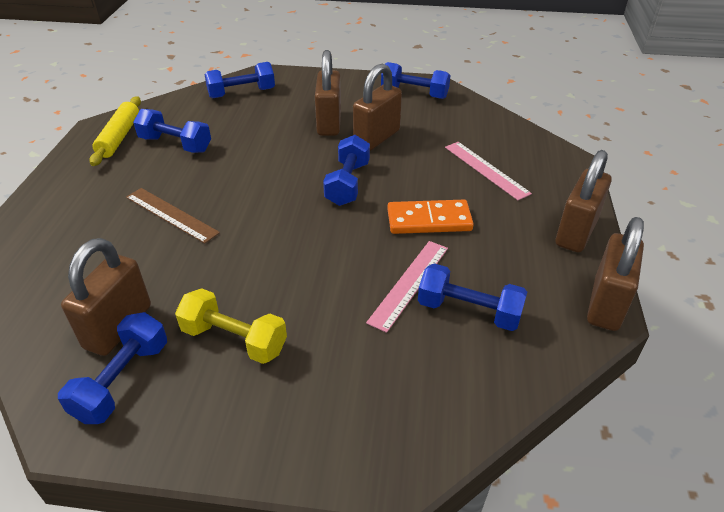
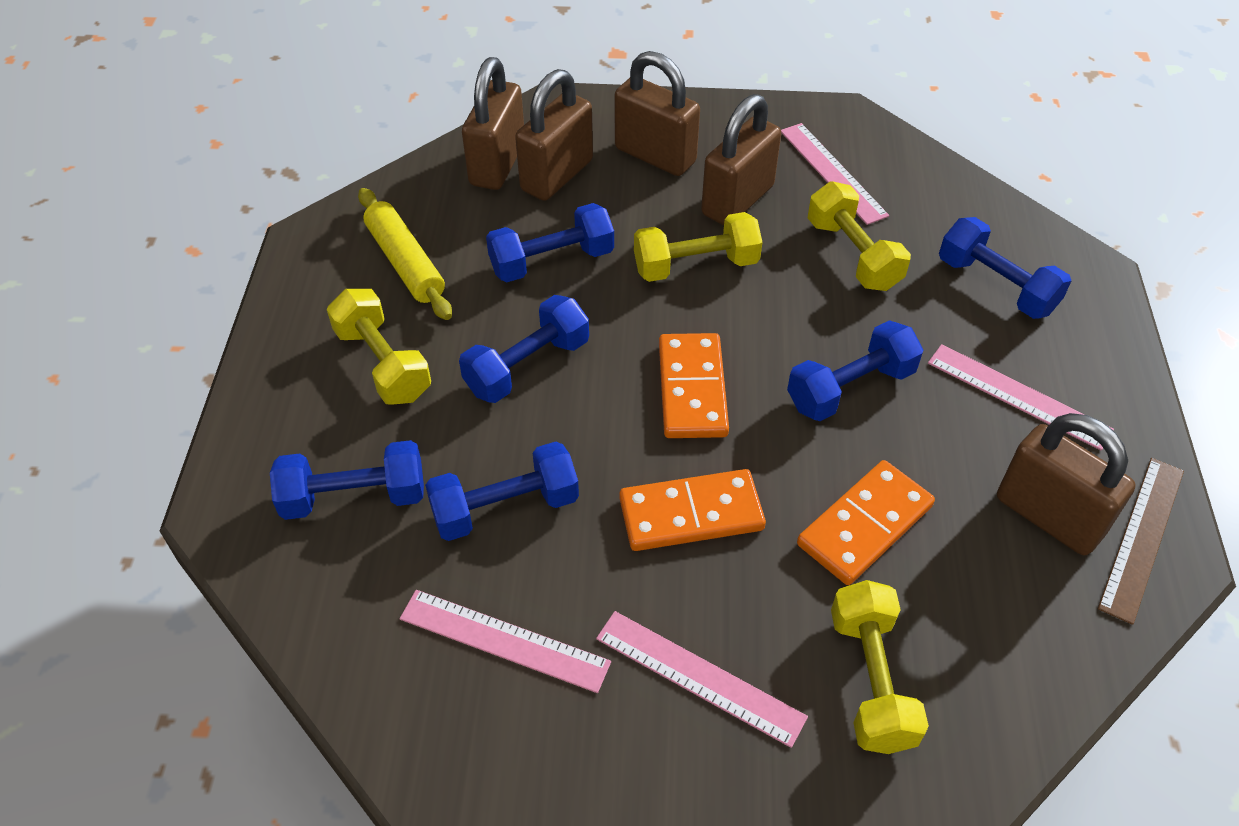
orange domino: [387,200,474,234] = 1 -> [619,469,766,551] [659,333,729,438] [797,460,935,585] = 3
pink ruler: [366,241,448,333] [445,142,532,200] = 2 -> [400,590,611,693] [596,611,808,748] [781,123,889,225] [928,344,1114,450] = 4
yellow dumbbell: [175,288,287,364] = 1 -> [327,289,431,405] [634,212,762,282] [808,181,911,291] [831,580,929,754] = 4

